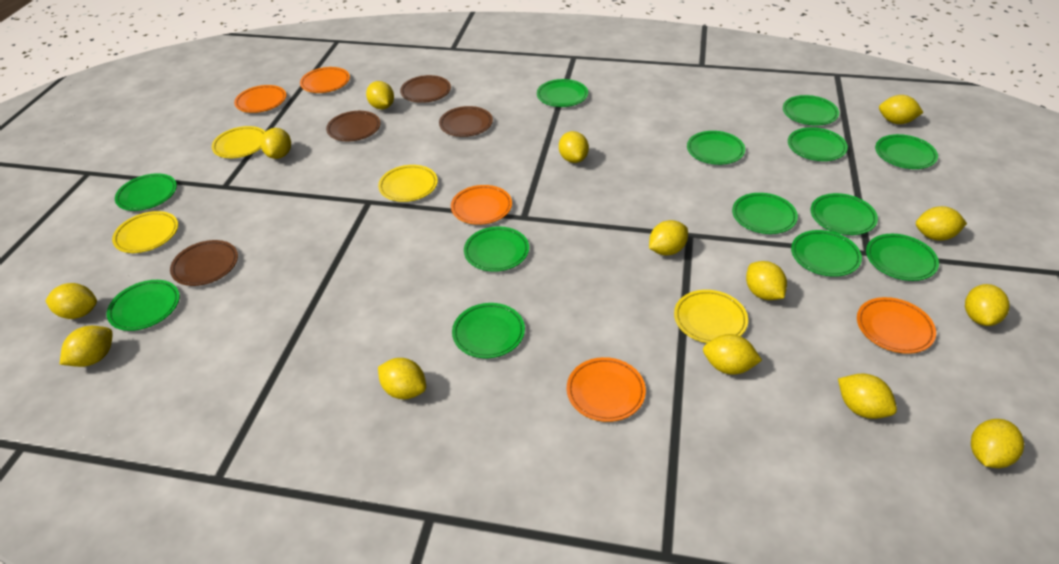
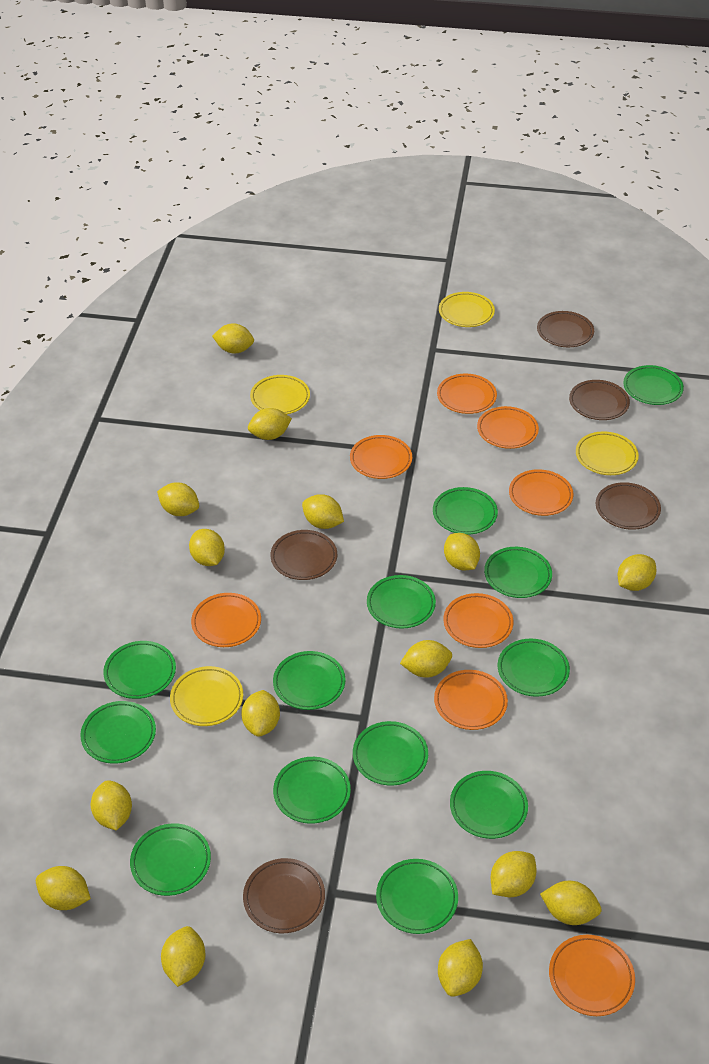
brown plate: [170,240,238,286] [326,111,380,141] [400,75,451,103] [439,106,493,137] = 4 -> [243,858,325,933] [270,530,337,580] [537,311,594,347] [569,380,630,420] [596,482,661,530] = 5
orange plate: [234,85,286,113] [300,67,350,93] [451,185,512,225] [567,357,646,422] [857,297,936,354] = 5 -> [191,593,261,647] [350,435,412,479] [434,670,508,730] [437,374,497,414] [443,593,513,648] [477,406,539,449] [509,469,573,516] [549,935,635,1016] = 8
yellow lemon: [45,283,97,319] [60,326,113,367] [261,128,291,159] [366,81,394,109] [378,358,426,399] [559,131,589,163] [649,220,688,255] [703,334,762,375] [746,261,787,300] [838,373,897,419] [879,95,924,124] [916,206,967,241] [965,284,1010,326] [971,419,1024,468] = 14 -> [36,866,91,910] [91,780,132,830] [157,483,199,516] [161,926,205,987] [189,529,225,566] [212,323,254,354] [241,690,280,737] [248,408,292,440] [302,494,344,529] [400,640,452,678] [438,939,483,997] [444,533,480,570] [491,851,537,897] [540,881,602,925] [618,554,657,591] = 15

